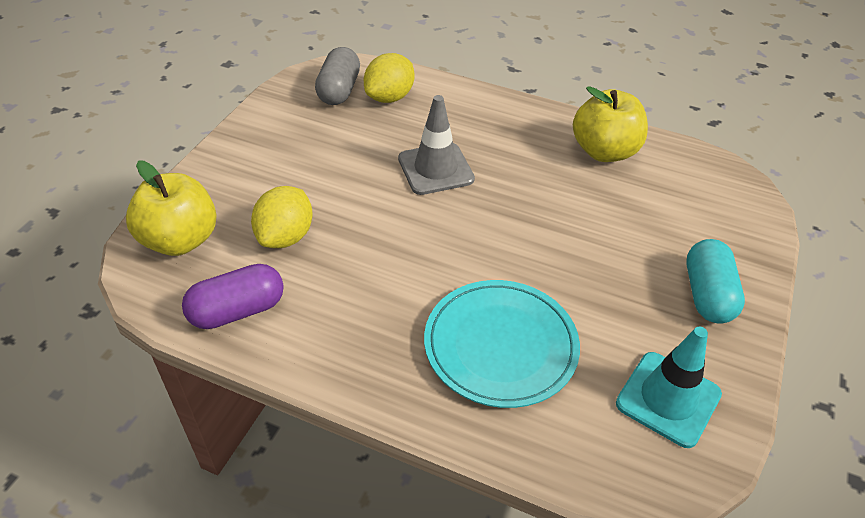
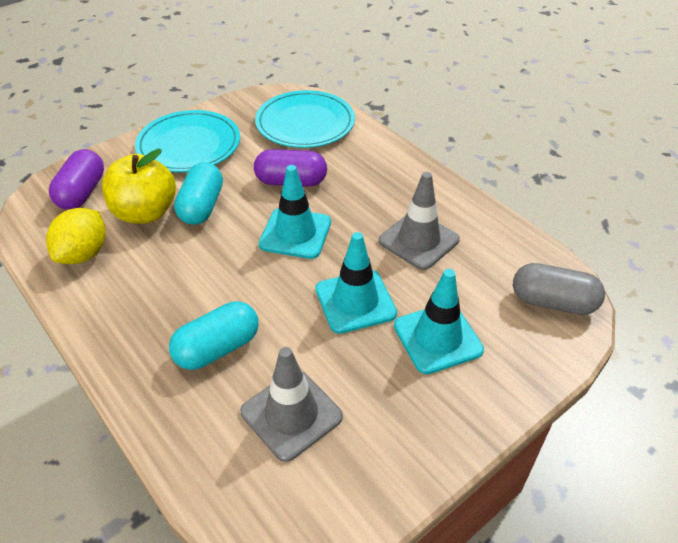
grey traffic cone: [398,95,475,195] = 1 -> [241,347,343,462] [379,172,460,270] = 2
purple capsule: [182,264,284,329] = 1 -> [49,149,104,210] [254,149,327,187] = 2
turquoise capsule: [686,239,745,323] = 1 -> [169,302,259,370] [174,162,223,225] = 2
turquoise plate: [424,280,580,408] = 1 -> [135,110,240,172] [255,90,355,148] = 2
turquoise traffic cone: [616,327,722,448] = 1 -> [259,165,331,259] [316,232,397,334] [394,269,484,374] = 3
yellow apple: [126,160,217,256] [573,86,648,162] = 2 -> [102,149,176,224] = 1
yellow lemon: [251,186,313,248] [364,53,415,103] = 2 -> [46,208,105,264] = 1

